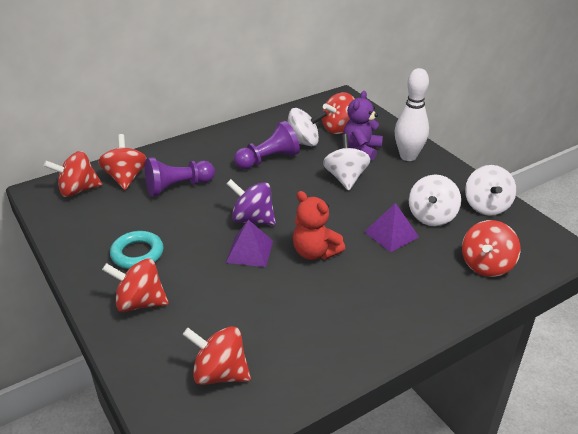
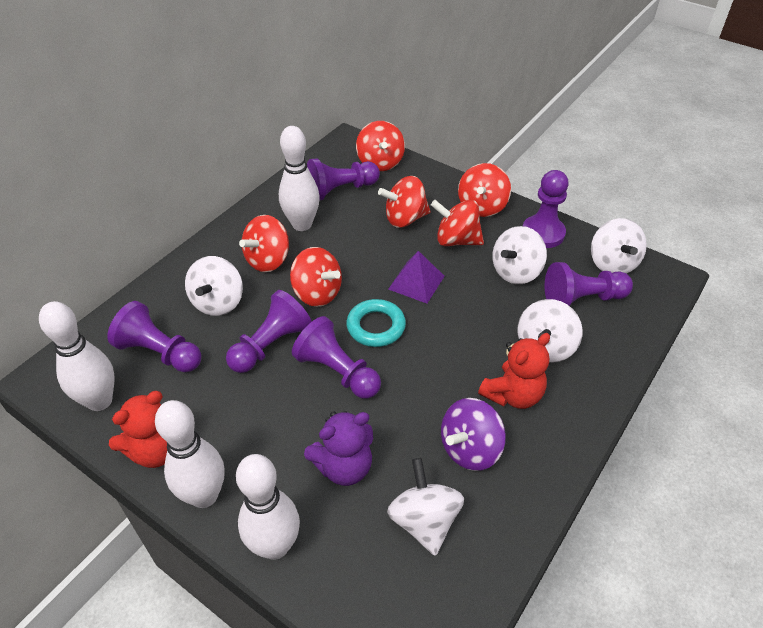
purple pawn: [145,157,215,197] [234,121,300,169] = 2 -> [107,301,201,372] [226,290,312,373] [292,316,381,399] [307,158,380,200] [523,170,569,248] [544,262,633,306] = 6
purple pyramid: [226,220,273,267] [364,203,419,252] = 2 -> [388,251,444,304] = 1
red teddy bear: [293,191,345,260] = 1 -> [109,391,167,468] [478,333,550,409] = 2
white bowling pin: [395,68,429,161] = 1 -> [39,301,115,411] [155,400,224,508] [236,454,300,560] [279,126,320,231] = 4
white spinning top: [287,108,327,146] [323,134,371,191] [409,175,461,226] [465,165,516,216] = 4 -> [185,256,243,316] [387,458,464,556] [492,226,547,284] [518,299,583,363] [591,218,647,274] = 5

